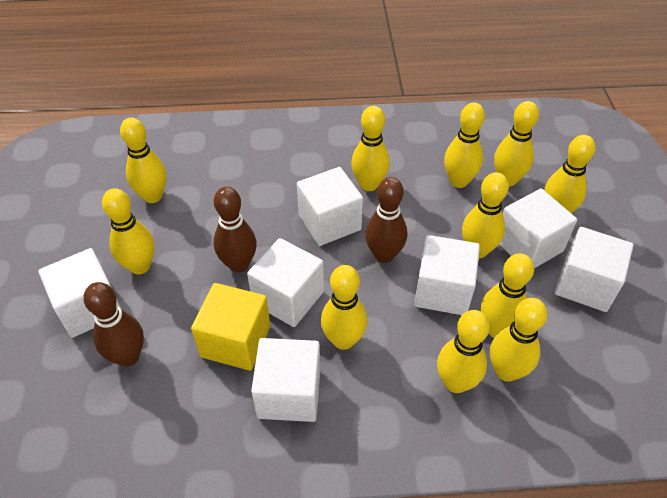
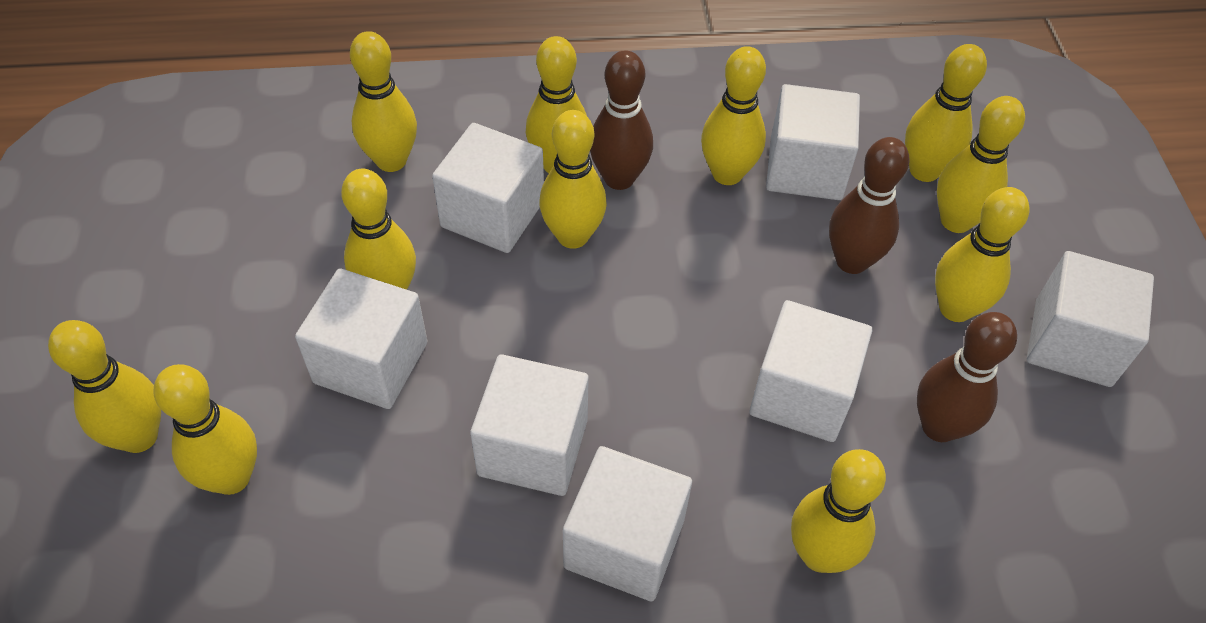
yellow cube: [191,283,270,371] = 1 -> none = 0

